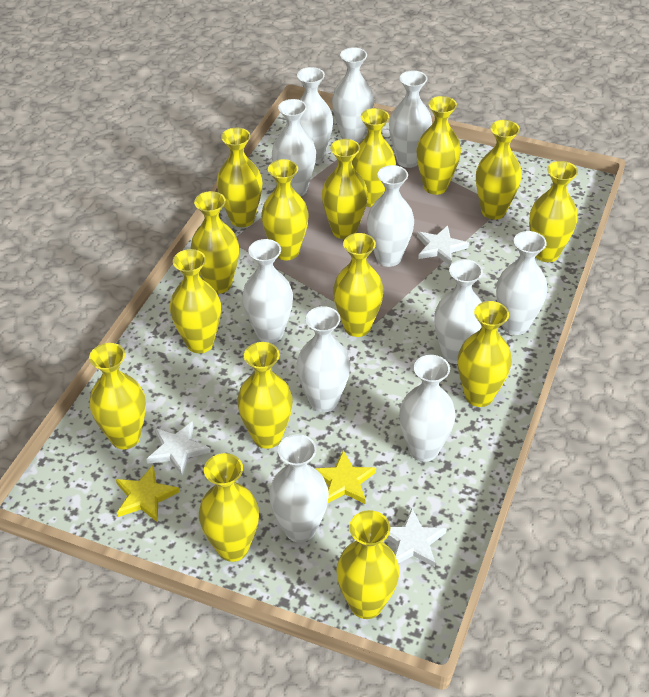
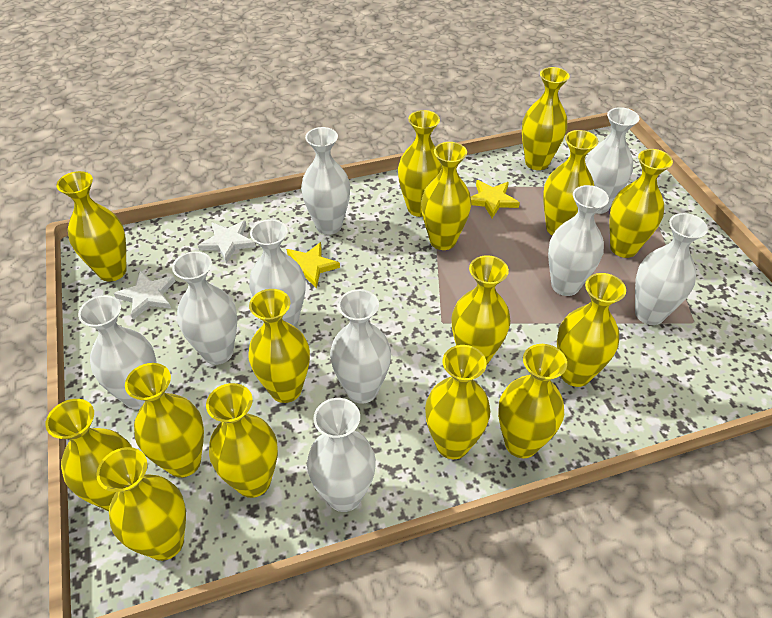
white star: [146,421,210,476] [387,508,447,567] [417,225,469,266] = 3 -> [114,271,175,320] [198,220,256,263] = 2
white vase: [242,239,293,343] [269,434,329,543] [272,99,316,196] [297,67,333,164] [297,306,350,412] [332,47,374,143] [367,165,414,267] [389,71,432,168] [399,355,456,462] [434,259,483,364] [496,231,548,335] = 11 -> [78,295,156,409] [172,251,237,365] [249,219,306,327] [301,127,350,235] [307,398,376,512] [330,289,391,404] [548,185,609,296] [585,107,639,214] [635,213,708,325] = 9

